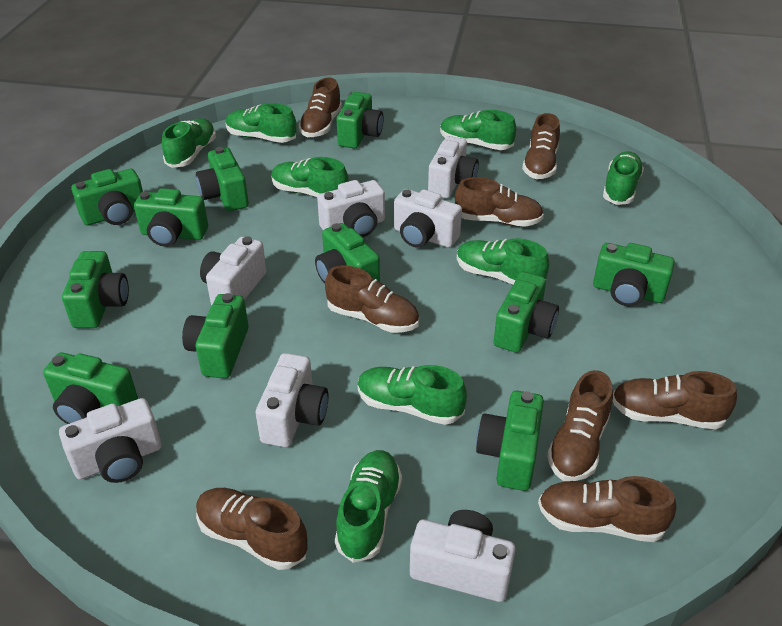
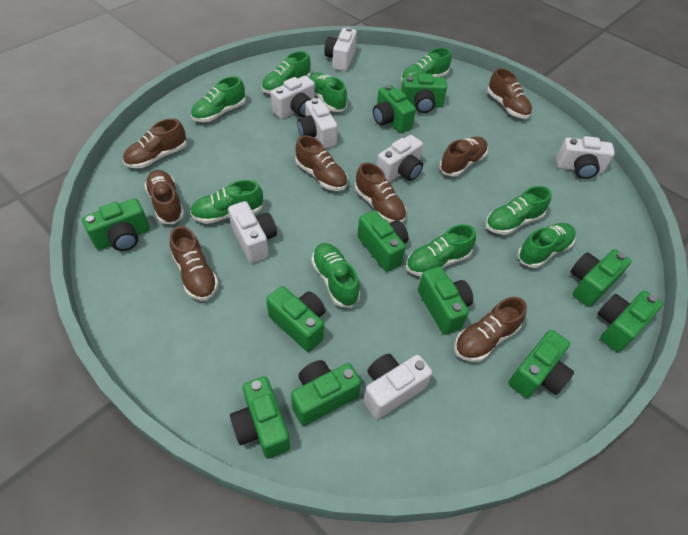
green shoe: [162,118,216,168] [226,103,296,143] [271,157,349,197] [335,450,402,563] [358,365,467,425] [440,110,516,150] [457,238,549,284] [603,151,644,205] = 8 -> [190,180,263,224] [191,76,246,122] [261,51,311,94] [309,72,347,112] [311,243,360,308] [401,48,451,82] [406,224,476,277] [486,186,552,235] [517,223,576,268] = 9

